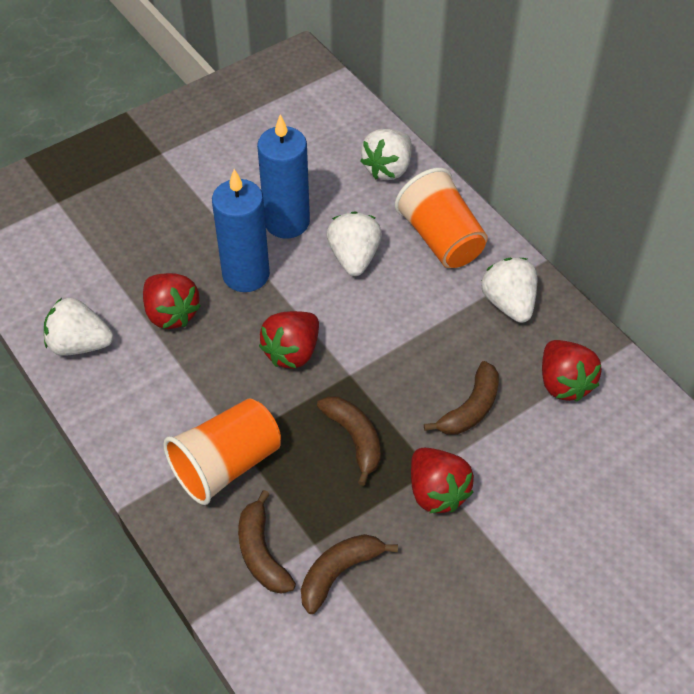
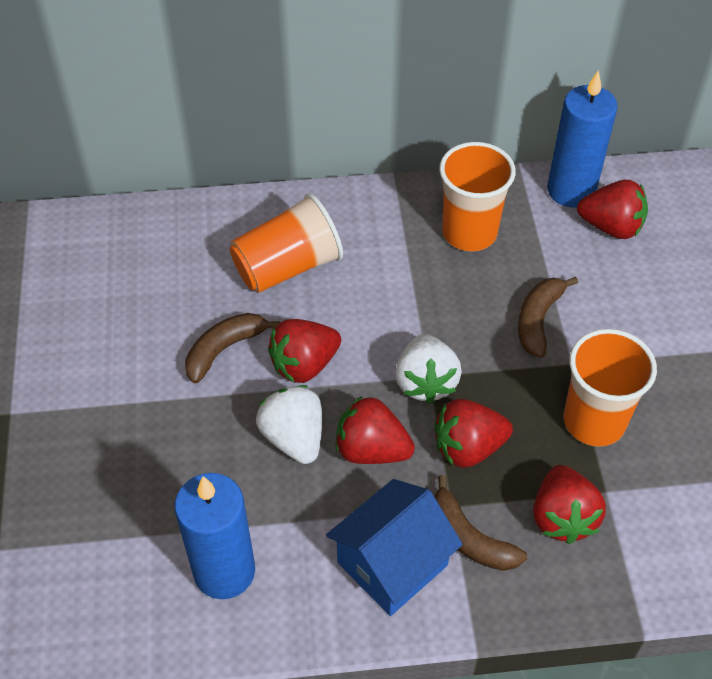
blue house: none = 0 -> [326,479,463,616] = 1
brown banana: [238,490,296,594] [301,534,398,614] [317,396,381,486] [424,361,499,435] = 4 -> [185,313,281,383] [434,475,527,571] [518,277,578,358] = 3
orange cup: [163,398,281,505] [395,168,488,268] = 2 -> [230,193,343,293] [440,142,516,251] [564,329,657,447] = 3
red strawberry: [143,273,201,329] [259,311,319,369] [411,448,474,513] [542,340,602,402] = 4 -> [268,319,341,383] [336,396,415,464] [435,399,513,468] [533,465,606,544] [577,180,648,239] = 5
white strawberry: [44,298,113,356] [327,211,382,276] [360,129,412,180] [481,258,537,323] = 4 -> [256,385,322,464] [395,334,462,404] = 2

